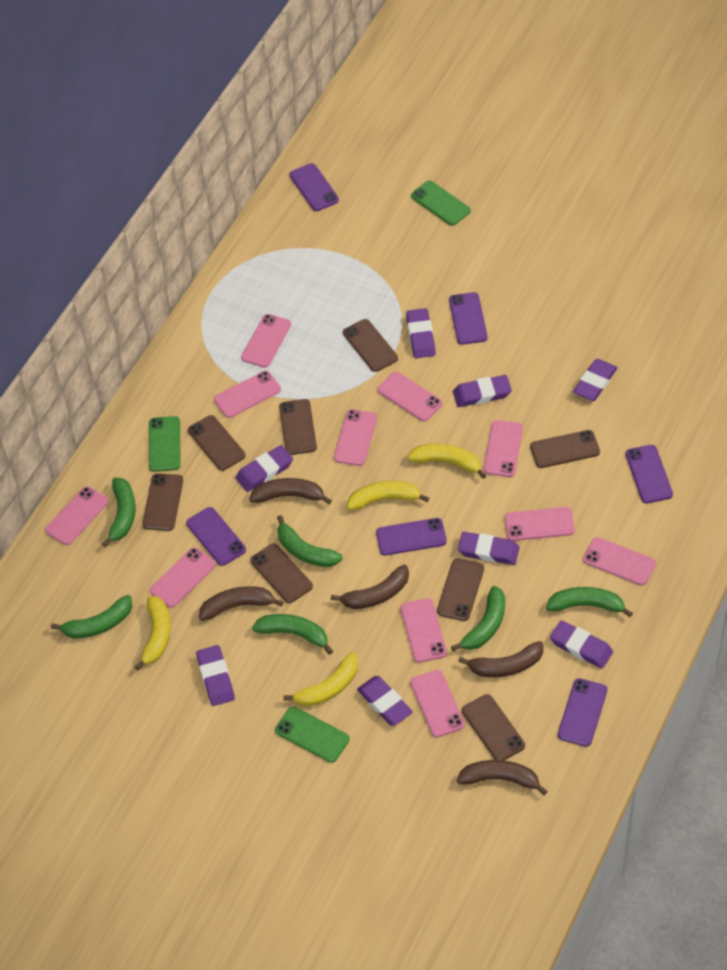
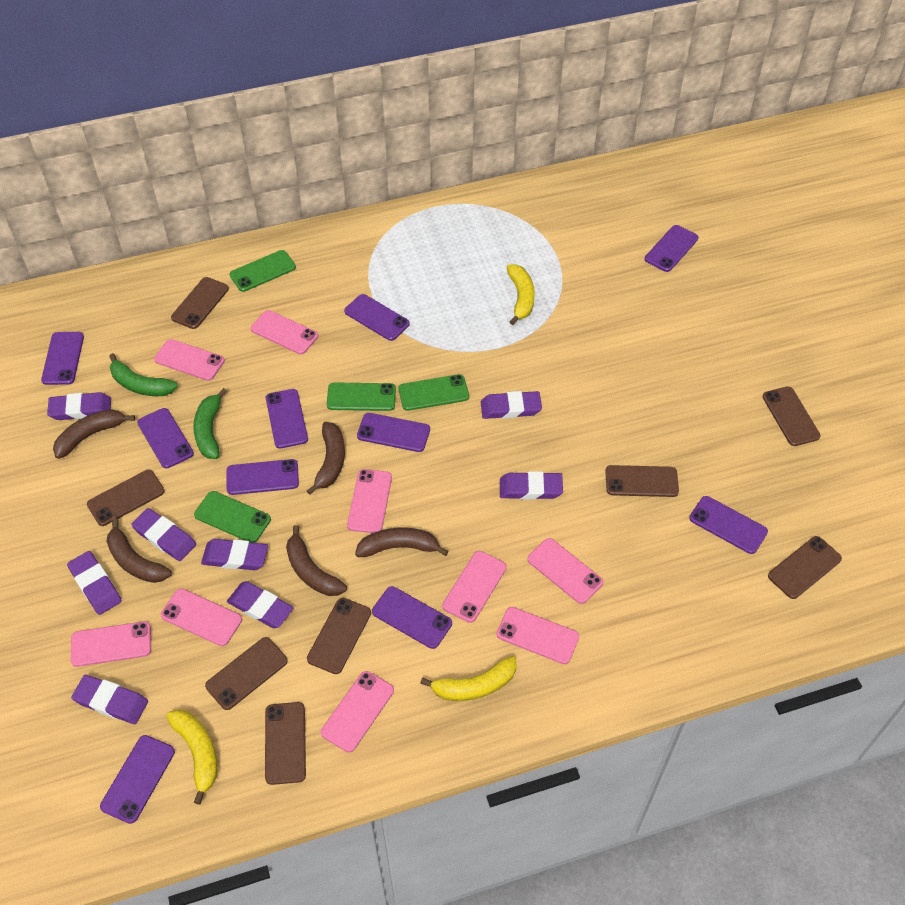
green banana: [51,595,132,639] [102,478,135,547] [252,614,333,655] [277,515,343,567] [451,586,505,651] [546,587,633,617] = 6 -> [109,353,178,396] [193,388,227,459] = 2
green phone: [149,416,180,472] [275,706,350,763] [411,181,471,226] = 3 -> [194,491,271,543] [229,250,296,292] [327,382,396,411] [398,374,469,411] = 4
pink phone: [45,486,109,545] [150,547,216,608] [214,371,281,418] [241,314,291,368] [334,409,377,466] [377,372,443,421] [401,598,447,663] [410,670,465,737] [484,420,523,477] [505,507,575,541] [583,537,656,586] = 11 -> [71,621,151,667] [154,339,225,381] [161,588,242,646] [251,310,318,354] [321,671,394,753] [347,469,392,533] [442,551,507,623] [496,607,579,664] [527,538,603,604] = 9
purple phone: [186,507,246,566] [290,163,339,211] [376,518,447,555] [449,292,487,345] [558,678,607,747] [626,445,673,503] = 6 -> [41,332,84,385] [100,735,175,824] [137,408,194,468] [226,459,299,495] [266,389,308,448] [344,294,410,341] [357,413,430,452] [372,586,452,649] [645,225,699,272] [689,496,768,554] = 10
yellow banana: [135,596,170,671] [283,652,358,706] [347,481,429,510] [408,444,487,479] = 4 -> [166,709,217,805] [420,656,517,701] [506,264,535,325] = 3

